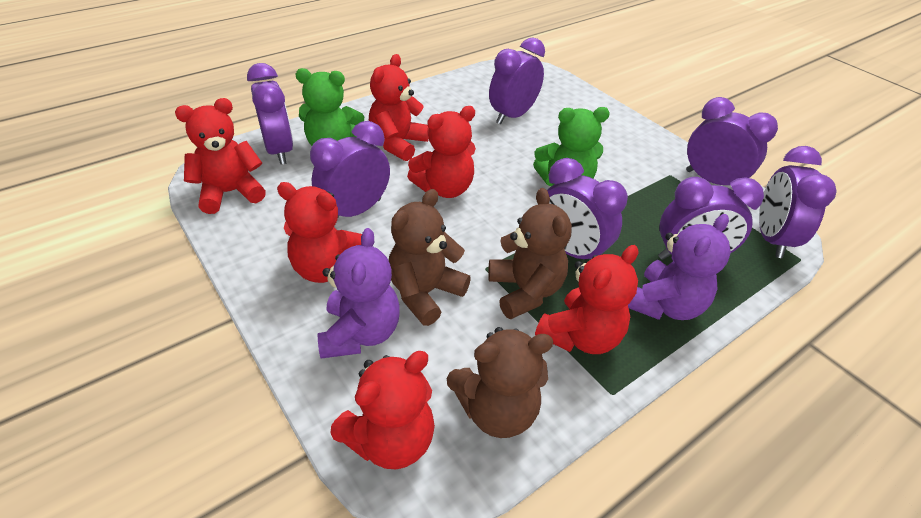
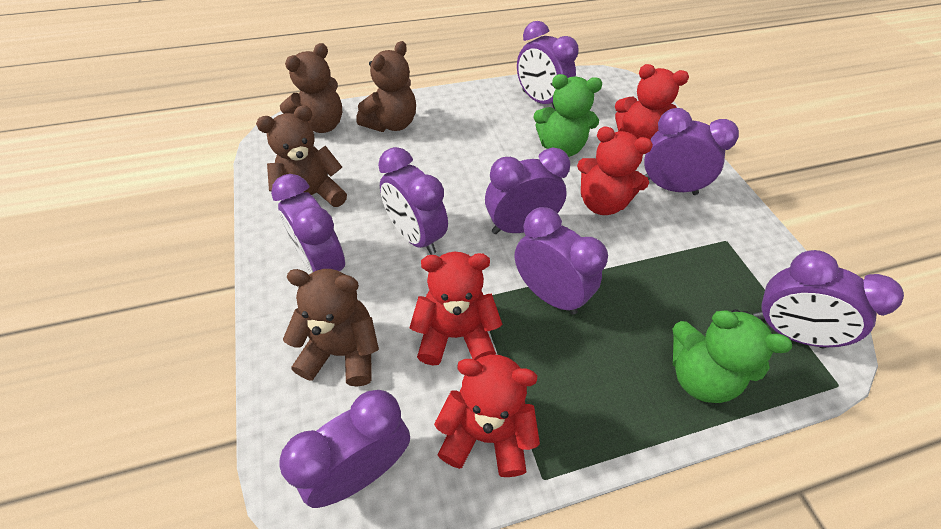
brown teddy bear: [389,189,471,326] [447,327,553,438] [488,188,572,319] = 3 -> [256,105,347,207] [280,43,342,133] [283,269,379,387] [356,41,416,132] = 4
purple clock: [247,63,293,164] [310,121,390,217] [489,37,545,124] [547,158,628,260] [658,177,764,260] [686,97,778,185] [759,146,837,258] = 7 -> [271,174,345,274] [279,390,410,508] [378,147,448,255] [485,147,570,234] [515,207,608,315] [517,21,579,111] [644,108,739,195] [753,250,904,348] = 8
purple teddy bear: [318,228,400,359] [628,214,731,320] = 2 -> none = 0
red teddy bear: [175,98,266,214] [277,182,362,283] [331,351,435,469] [369,54,429,161] [407,106,476,198] [535,245,639,354] = 6 -> [410,252,503,365] [434,355,540,477] [577,126,653,215] [615,64,689,139] = 4

